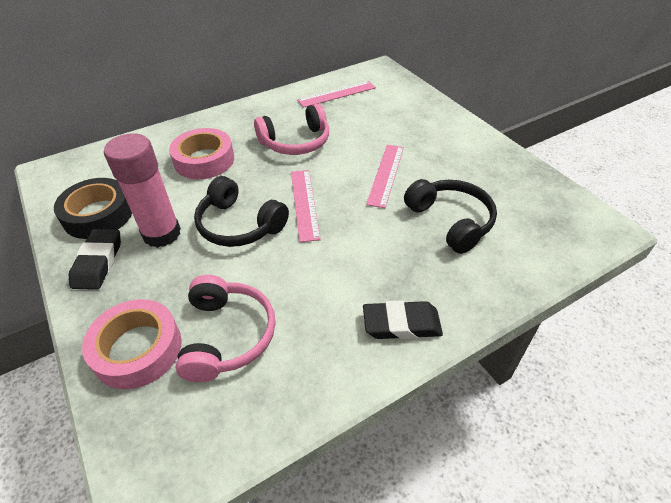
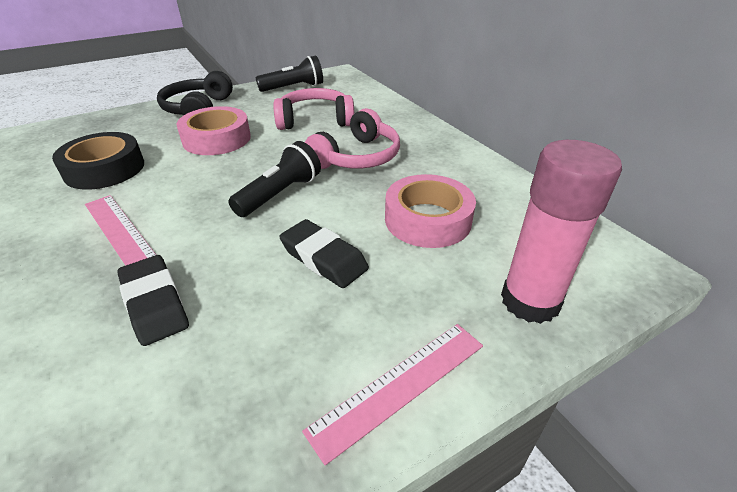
black flashlight: none = 0 -> [228,141,321,217] [256,55,323,92] = 2
black headphones: [194,176,289,247] [404,179,497,254] = 2 -> [157,71,233,115] = 1
pink ruler: [291,170,321,242] [297,81,376,108] [366,145,404,208] = 3 -> [85,195,156,266] [302,324,483,465] = 2

